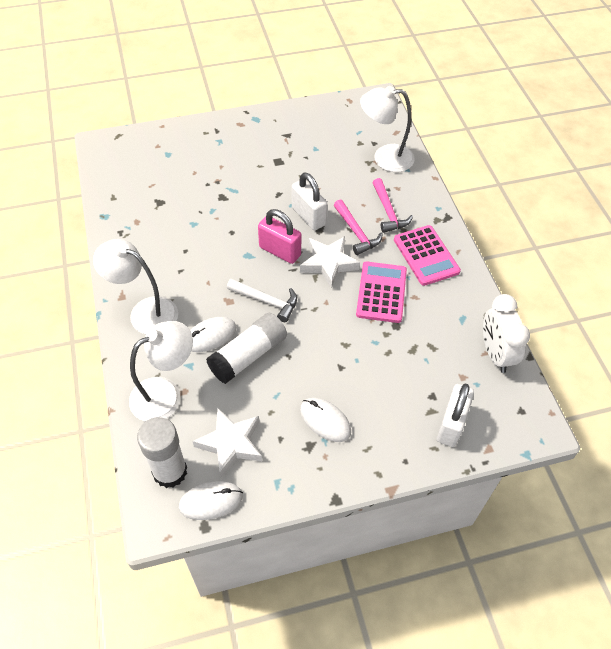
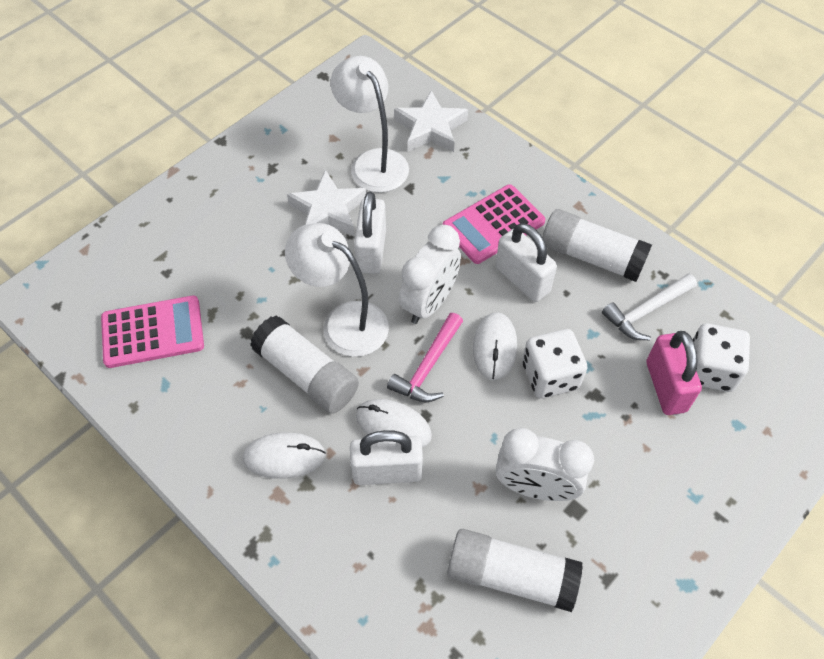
pink hammer: [334,200,383,255] [373,178,413,233] = 2 -> [387,313,463,402] = 1
white clock: [483,294,530,373] = 1 -> [399,225,461,324] [496,428,594,501] = 2
white dice: none = 0 -> [522,329,587,398] [693,323,750,392] = 2
white glue stick: [137,417,187,488] [206,313,287,384] = 2 -> [250,315,359,414] [447,529,583,612] [542,209,652,282] = 3
white lamp: [93,239,178,334] [129,321,193,422] [360,86,415,172] = 3 -> [285,223,389,357] [331,56,409,193] = 2
white padlock: [292,172,327,230] [437,384,474,447] = 2 -> [350,430,423,485] [354,191,386,274] [496,223,557,302] = 3

